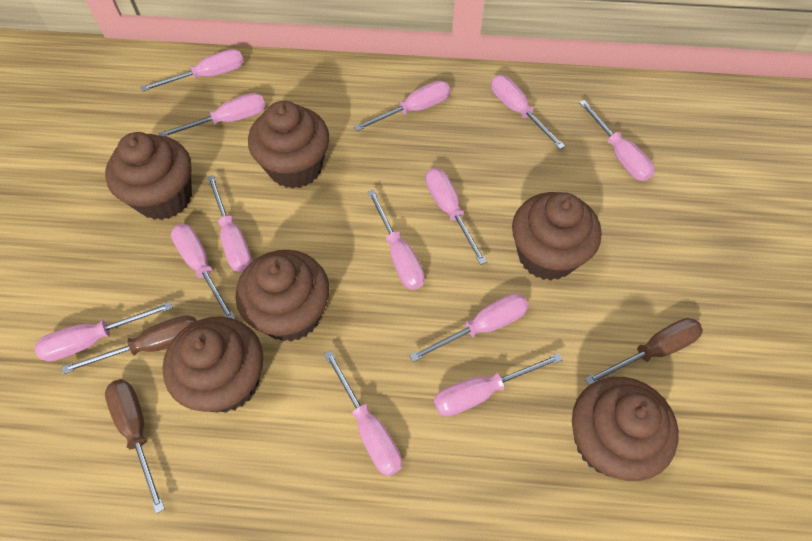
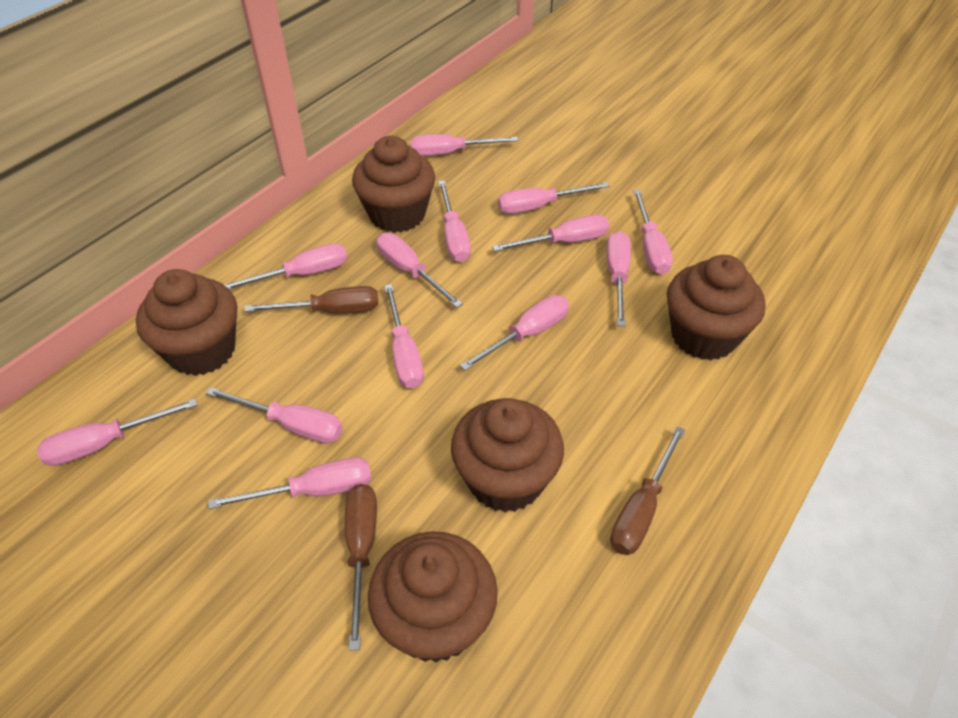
brown cupcake: [105,132,192,220] [162,316,264,413] [235,250,329,342] [248,101,329,189] [512,192,601,280] [572,377,679,481] = 6 -> [136,269,237,376] [352,136,435,233] [368,531,498,663] [451,398,564,512] [667,255,765,360] = 5

